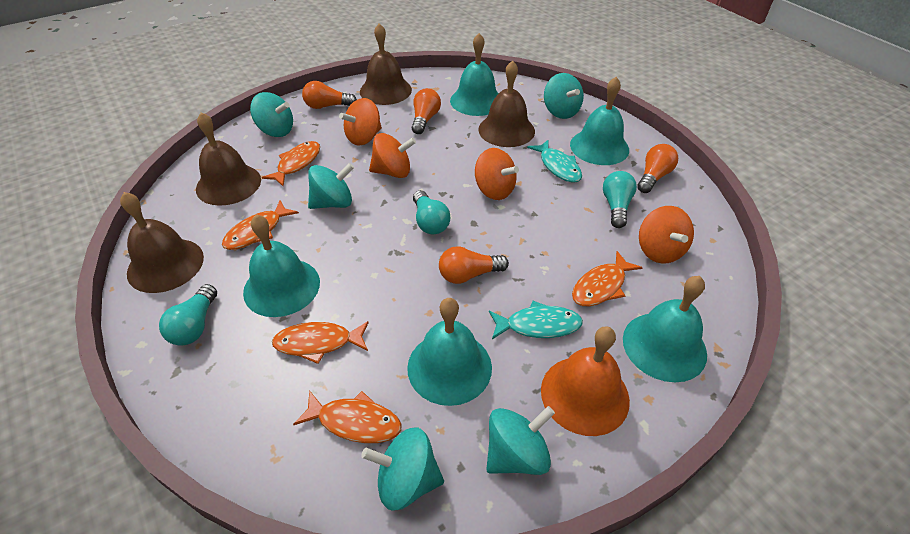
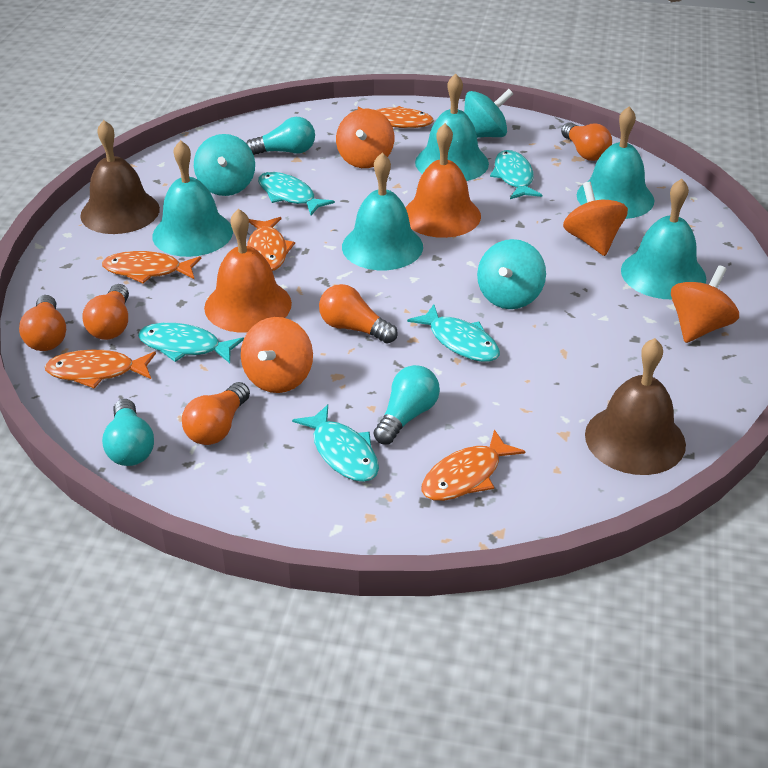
brown bell: [120,192,204,293] [196,112,261,206] [360,23,412,105] [478,60,535,147] = 4 -> [80,120,160,234] [585,338,686,475] = 2
orange bell: [541,326,630,436] = 1 -> [204,209,292,333] [405,123,481,238] = 2
orange light bulb: [302,81,357,109] [412,88,441,134] [439,246,509,284] [637,144,678,193] = 4 -> [19,295,66,351] [82,284,129,340] [182,382,250,445] [319,284,398,344] [561,122,612,161] = 5
turquoise fish: [489,301,583,339] [527,140,582,183] = 2 -> [138,323,244,363] [258,172,335,215] [292,404,379,482] [407,304,500,362] [490,150,542,199] = 5
turquoise spinning top: [250,92,293,137] [308,163,354,209] [361,428,444,511] [486,406,555,475] [544,73,584,119] = 5 -> [194,134,255,196] [464,89,513,138] [477,239,546,309] = 3

